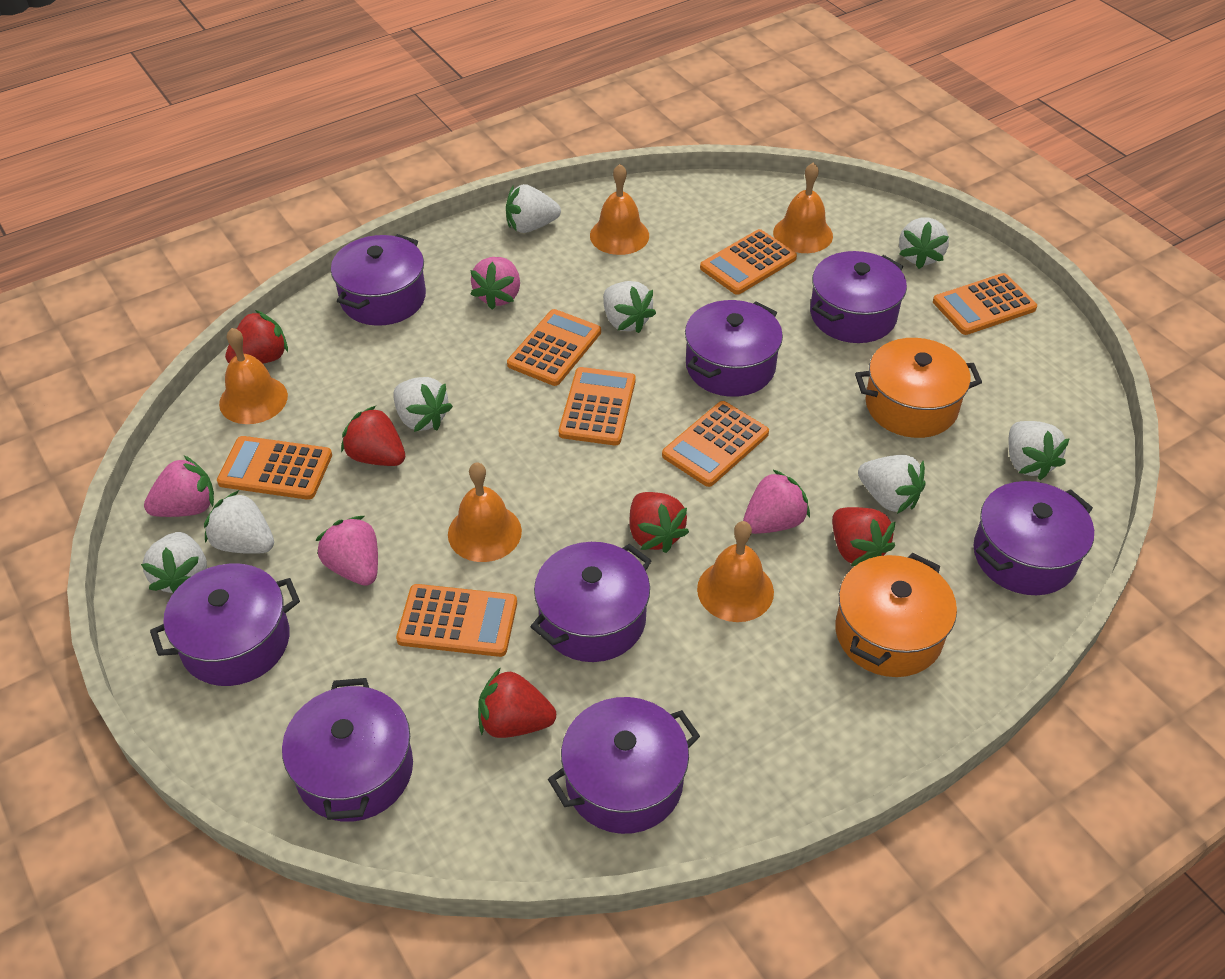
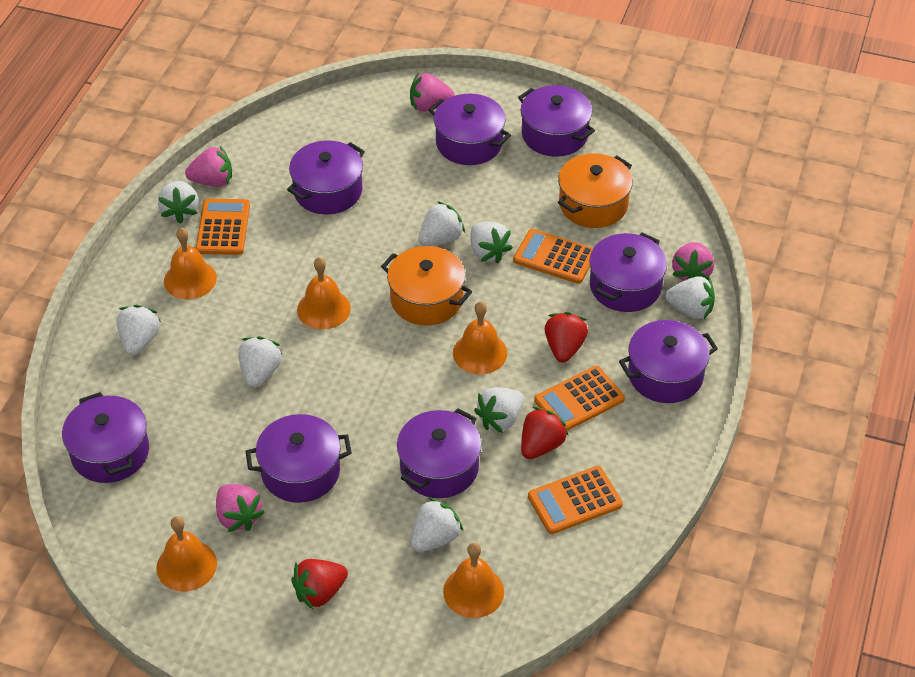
orange calculator: [217,436,332,500] [396,584,517,657] [507,309,601,386] [559,367,636,445] [662,401,769,487] [700,229,797,295] [933,273,1037,335] = 7 -> [196,199,250,255] [513,229,593,284] [528,466,623,534] [534,366,625,431] = 4
red strawberry: [225,310,288,364] [341,406,405,466] [478,667,556,738] [629,492,689,553] [832,507,895,566] = 5 -> [291,559,348,609] [521,407,569,459] [545,312,588,363] = 3

